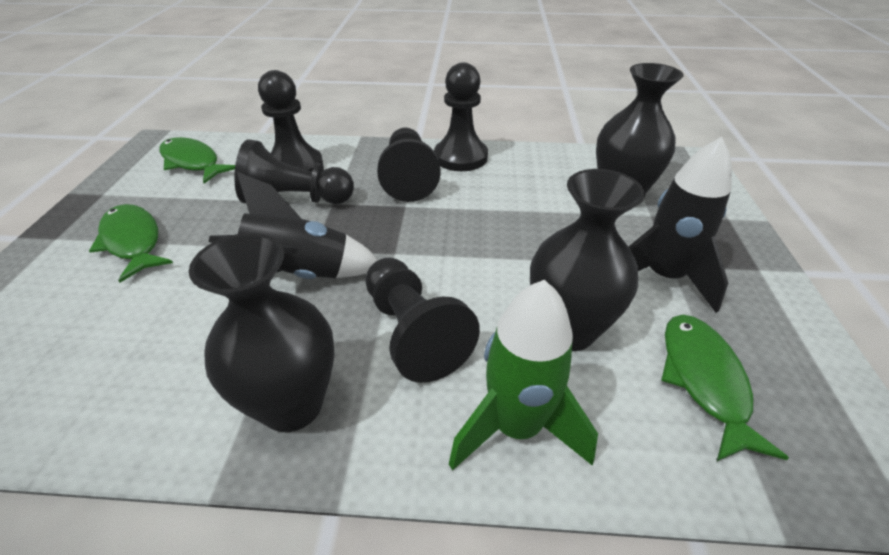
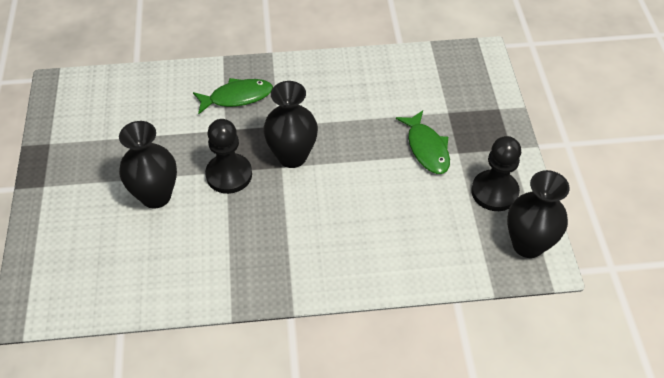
black pawn: [234,139,354,204] [258,70,323,172] [365,257,480,383] [377,127,441,202] [434,62,488,171] = 5 -> [205,119,252,194] [471,136,521,211] = 2
black rocket: [209,172,378,279] [629,137,732,313] = 2 -> none = 0
green fish: [89,204,173,282] [160,137,235,184] [661,315,789,461] = 3 -> [193,78,273,114] [396,110,450,174] = 2
green rocket: [449,280,598,470] = 1 -> none = 0

